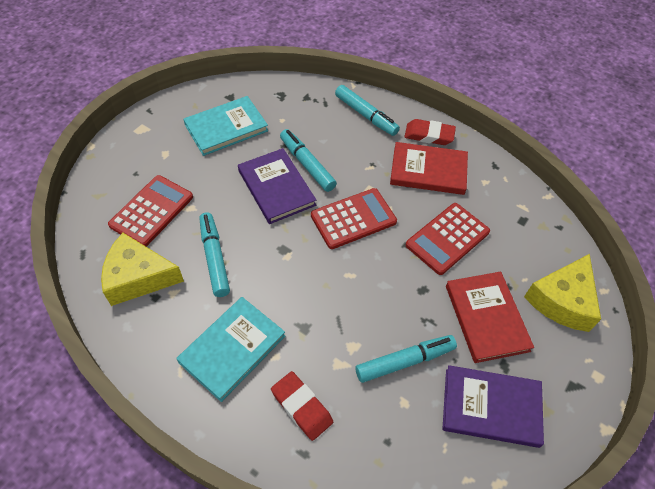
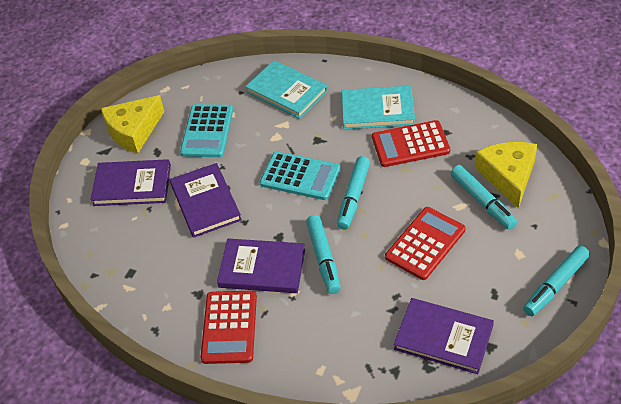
purple book: [238,148,316,224] [442,365,544,448] = 2 -> [91,159,171,206] [170,163,242,238] [217,238,305,293] [394,298,494,374] = 4
red book: [390,142,468,195] [446,272,534,363] = 2 -> none = 0
red eraser: [271,371,333,441] [404,119,456,145] = 2 -> none = 0
turquoise calculator: none = 0 -> [180,104,233,157] [260,151,341,200] = 2

